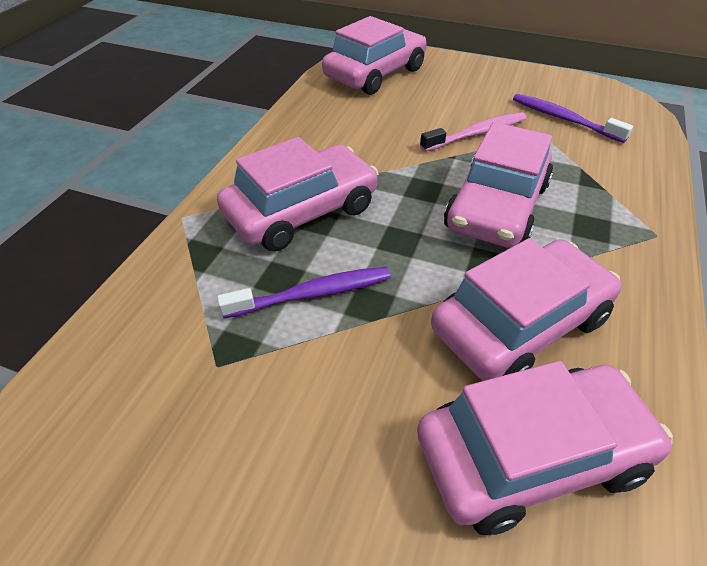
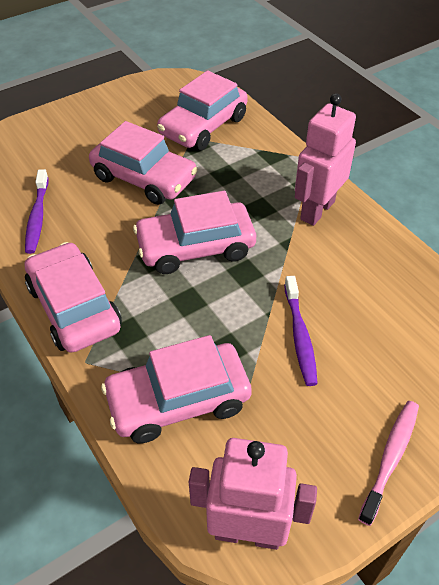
pink robot: none = 0 -> [189,438,317,550] [295,93,356,226] = 2

